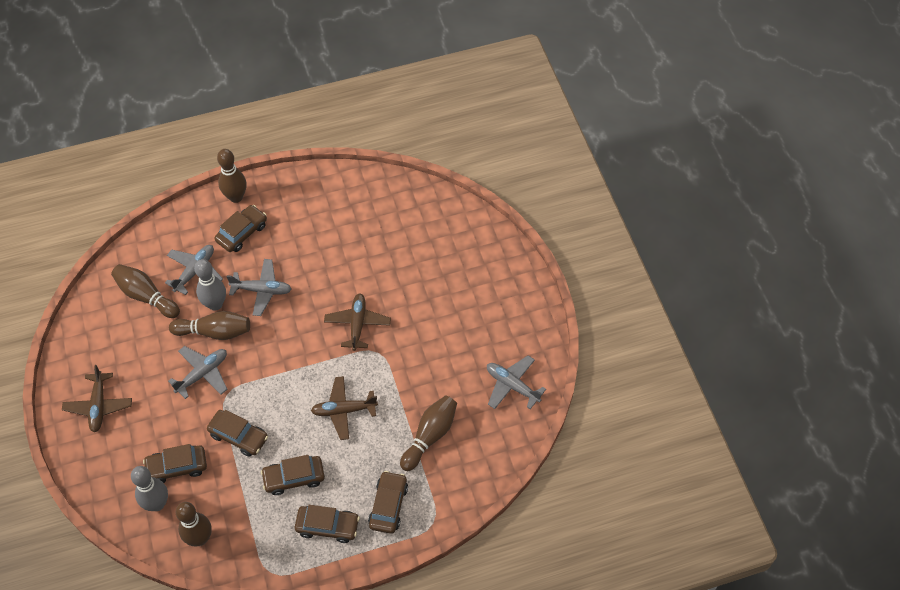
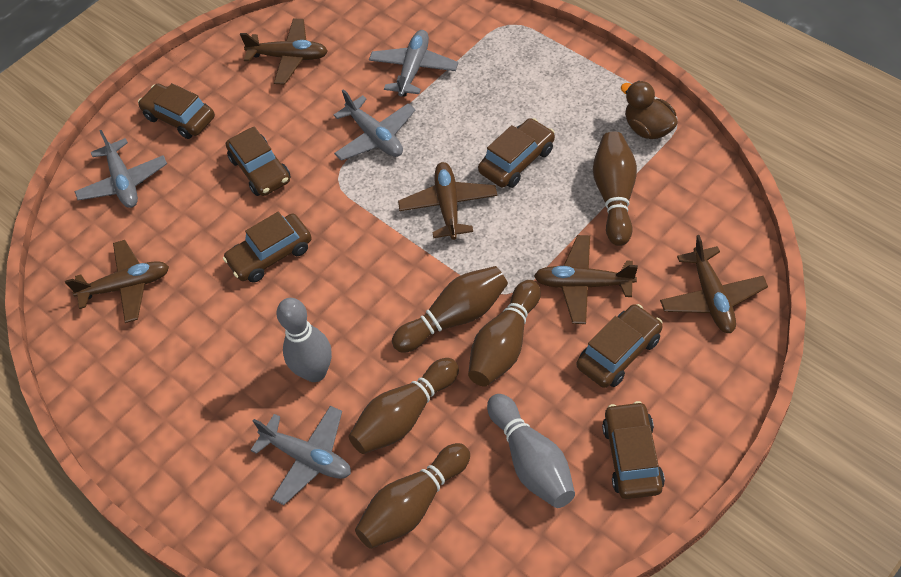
brown duck: none = 0 -> [621,81,678,139] = 1
brown plane: [62,365,132,432] [311,376,378,440] [324,294,391,351] = 3 -> [65,240,169,323] [240,19,328,85] [398,162,497,240] [534,235,638,324] [660,235,768,333] = 5

